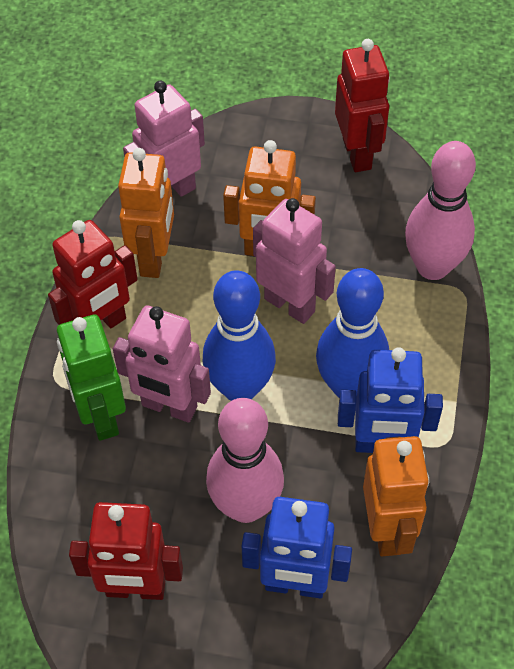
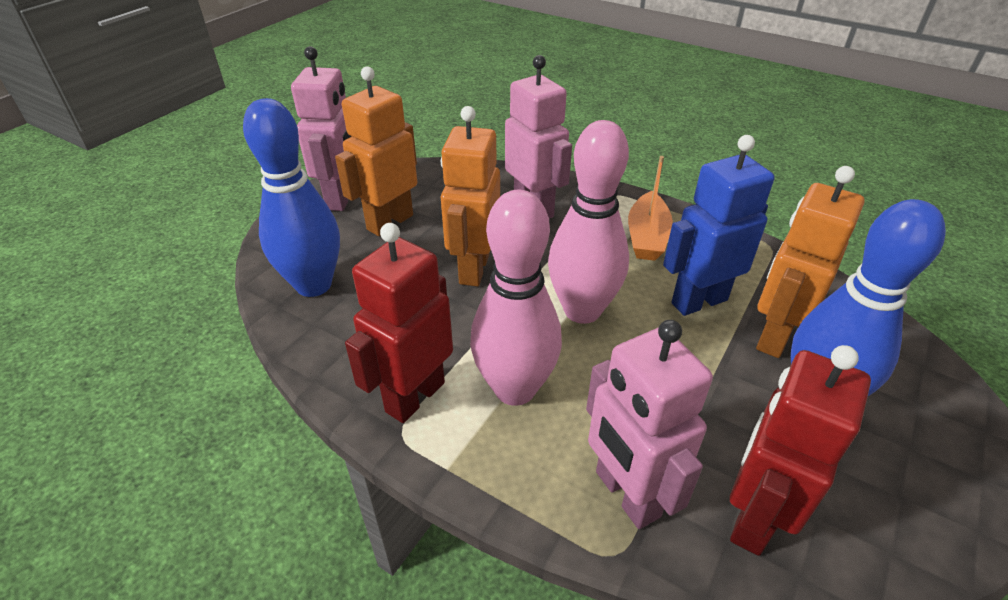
blue robot: [241,497,352,598] [338,347,443,453] = 2 -> [663,135,775,316] = 1
green robot: [57,315,126,441] = 1 -> none = 0
orange boat: none = 0 -> [628,156,673,261] = 1
red robot: [48,220,138,328] [69,502,183,600] [335,39,390,172] = 3 -> [345,223,453,423] [730,345,871,556] = 2

